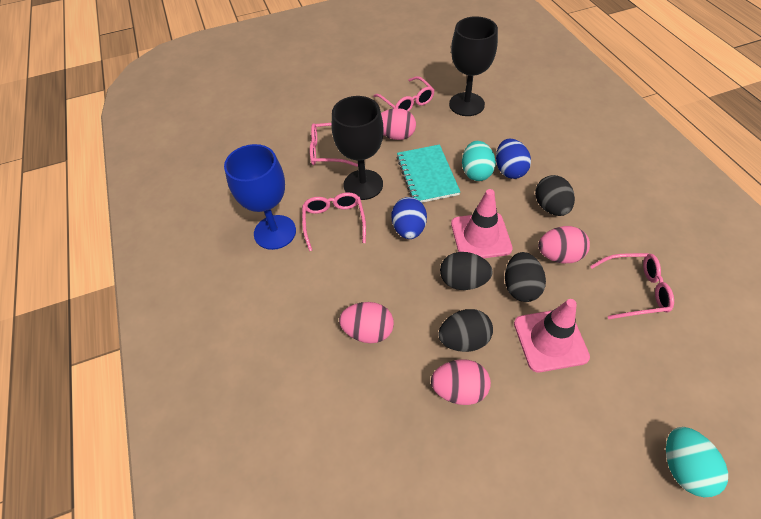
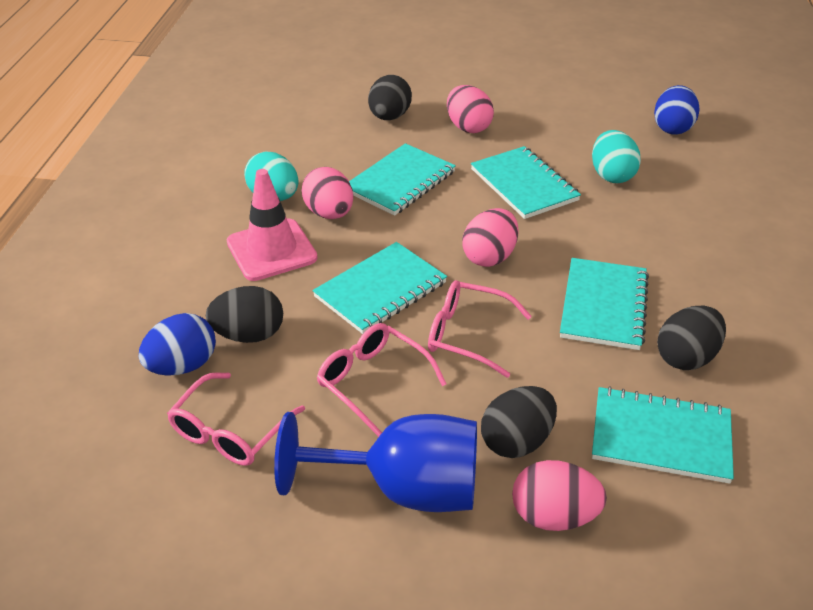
black goblet: [332,96,383,200] [449,16,498,116] = 2 -> none = 0
pink glasses: [302,192,366,251] [310,123,358,167] [374,76,434,111] [590,253,674,319] = 4 -> [167,372,305,466] [317,323,447,437] [428,280,532,378] = 3
pink traffic cone: [451,189,513,258] [514,299,590,372] = 2 -> [227,169,318,281] = 1
turquoise notebook: [397,144,460,203] = 1 -> [313,242,447,334] [349,143,456,216] [471,146,581,219] [560,258,649,350] [592,386,734,484] = 5

